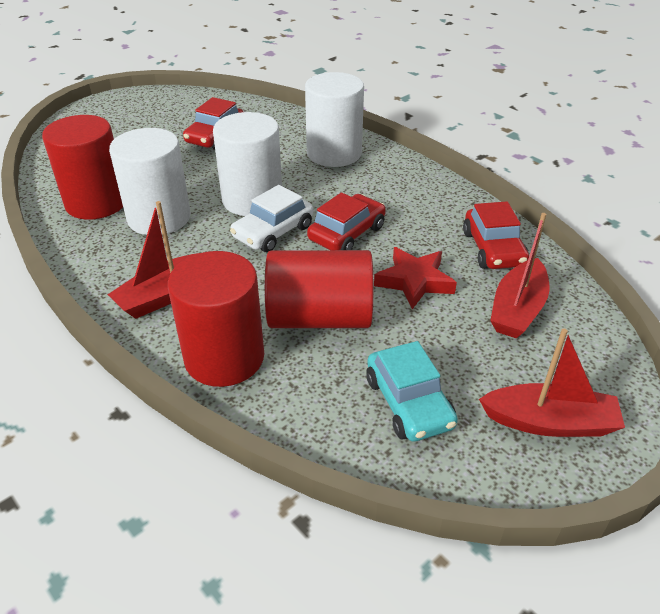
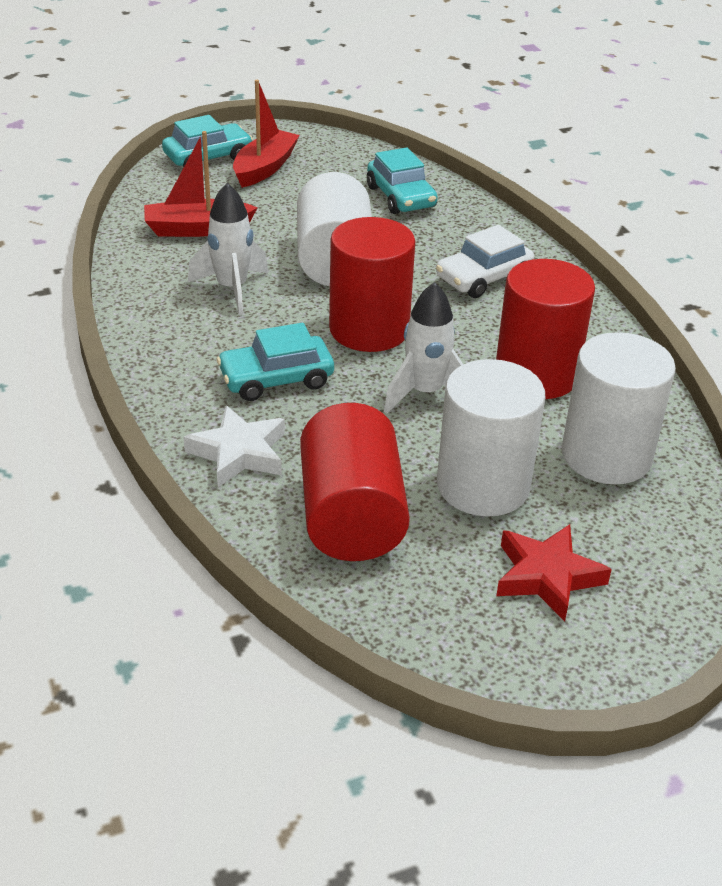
red boat: [107,201,199,319] [479,328,625,437] [490,213,550,338] = 3 -> [144,131,258,237] [233,80,300,188] = 2
red car: [183,97,243,149] [307,192,386,250] [463,201,529,269] = 3 -> none = 0
turquoise car: [366,341,458,442] = 1 -> [162,115,253,167] [217,323,334,401] [367,148,438,214] = 3
white rocket: none = 0 -> [188,183,268,315] [384,282,463,414] = 2
white star: none = 0 -> [183,405,285,487] = 1

